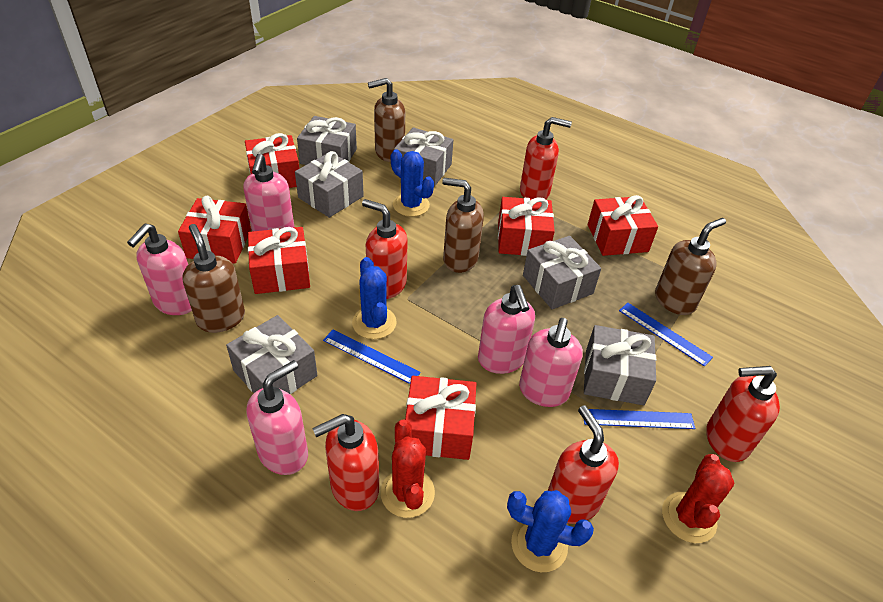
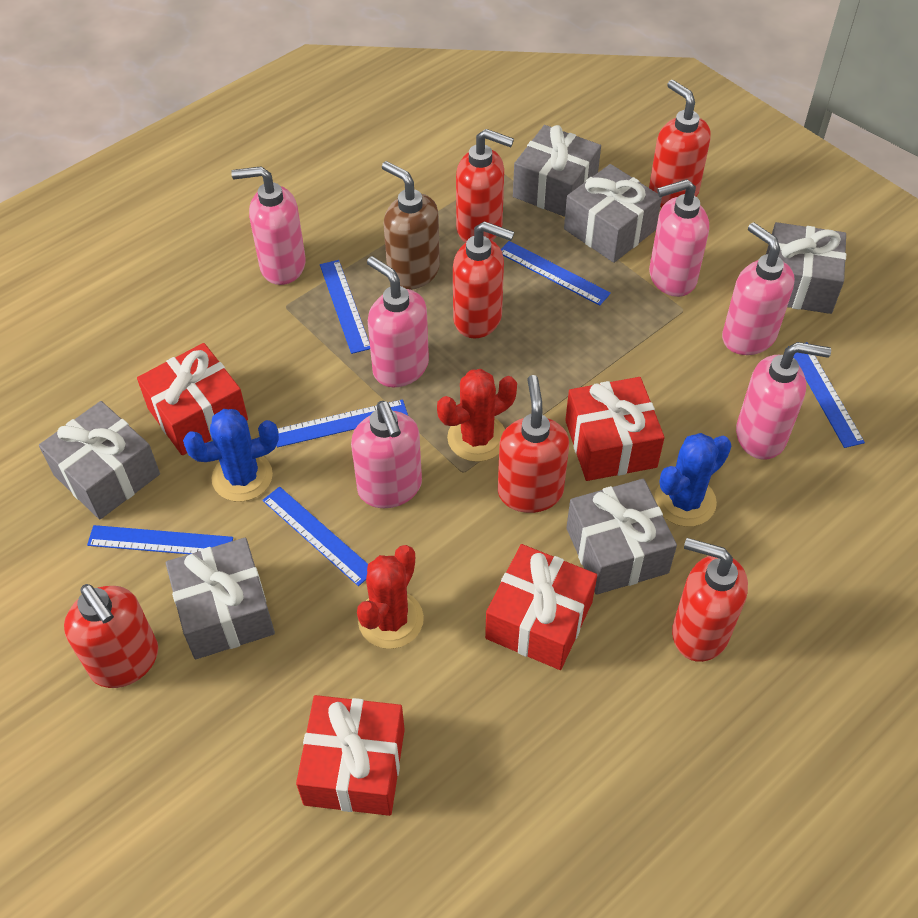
blue cactus: [352,257,397,339] [391,149,434,217] [507,490,594,572] = 3 -> [183,409,279,502] [654,433,731,527] = 2
blue ruler: [323,330,421,384] [584,409,696,429] [619,303,713,367] = 3 -> [87,525,233,554] [262,486,368,586] [276,399,408,448] [320,260,370,354] [501,241,611,306] [788,342,865,448] = 6
brown soap dispenser: [182,224,245,333] [368,78,405,162] [442,178,484,273] [655,218,726,315] = 4 -> [382,161,440,290] = 1
pink soap dispenser: [127,223,192,315] [243,154,294,232] [247,360,308,475] [478,285,535,374] [519,318,583,407] = 5 -> [231,166,306,285] [351,401,422,508] [367,256,429,387] [649,179,709,297] [722,222,795,355] [736,342,831,460] = 6
red gift: [178,196,251,264] [245,133,299,188] [248,227,310,294] [405,376,477,460] [498,197,555,256] [588,195,658,256] = 6 -> [137,343,248,455] [296,695,405,816] [485,544,597,670] [565,377,665,481] = 4
red soap dispenser: [312,414,379,511] [362,199,408,299] [520,117,572,199] [548,406,619,524] [706,366,780,462] = 5 -> [64,584,158,688] [453,221,514,338] [456,129,514,243] [498,375,569,513] [649,80,711,207] [672,538,748,662] = 6

